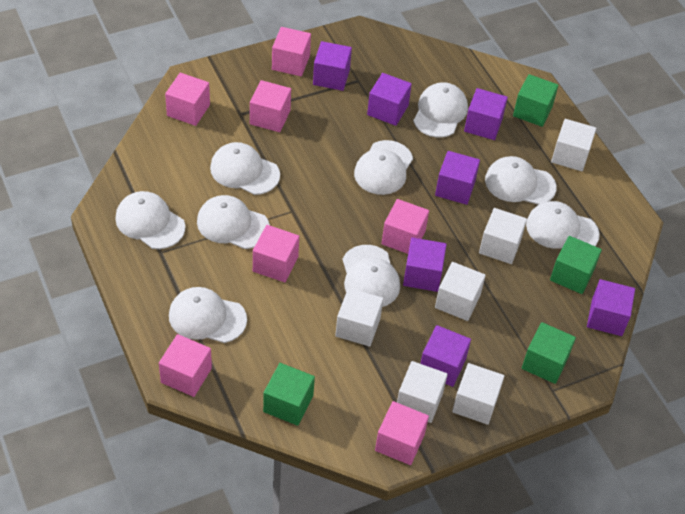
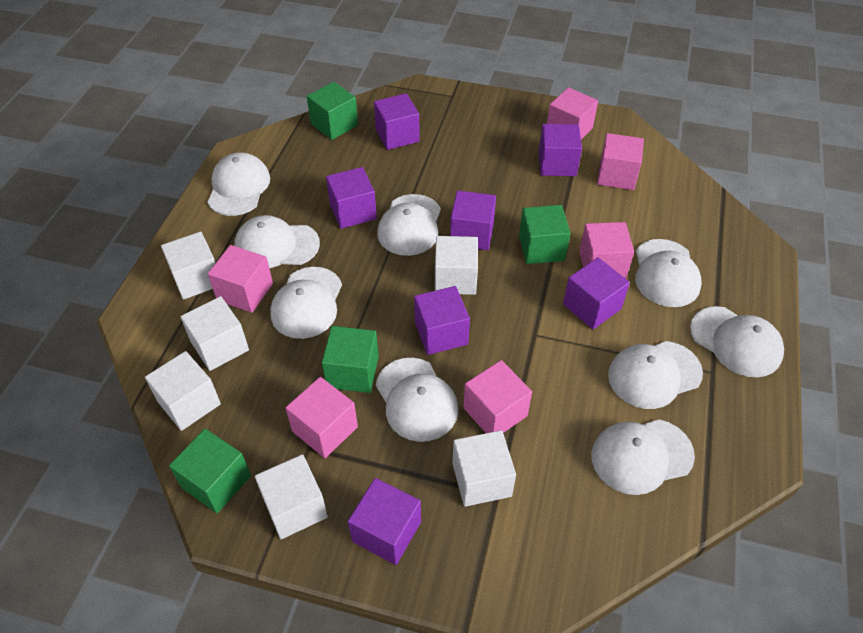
pink cube: [159,334,212,397] [165,73,210,126] [250,80,291,132] [253,225,299,282] [272,27,311,76] [375,401,429,465] [382,199,429,254] = 7 -> [208,245,273,313] [286,377,358,458] [463,360,532,433] [547,87,598,140] [579,222,634,279] [597,133,644,190] = 6

